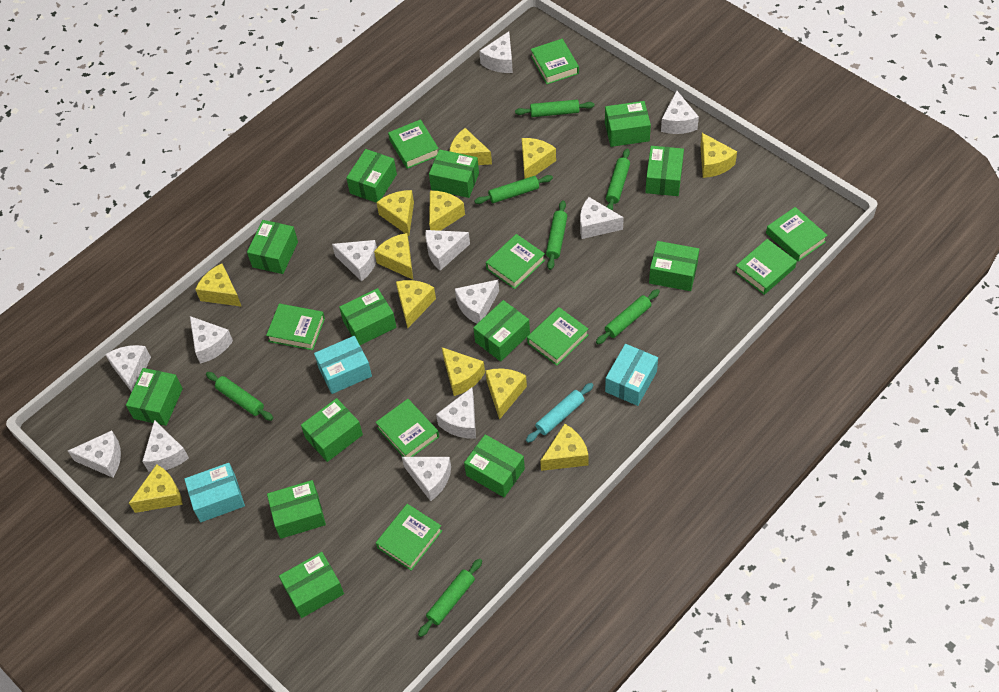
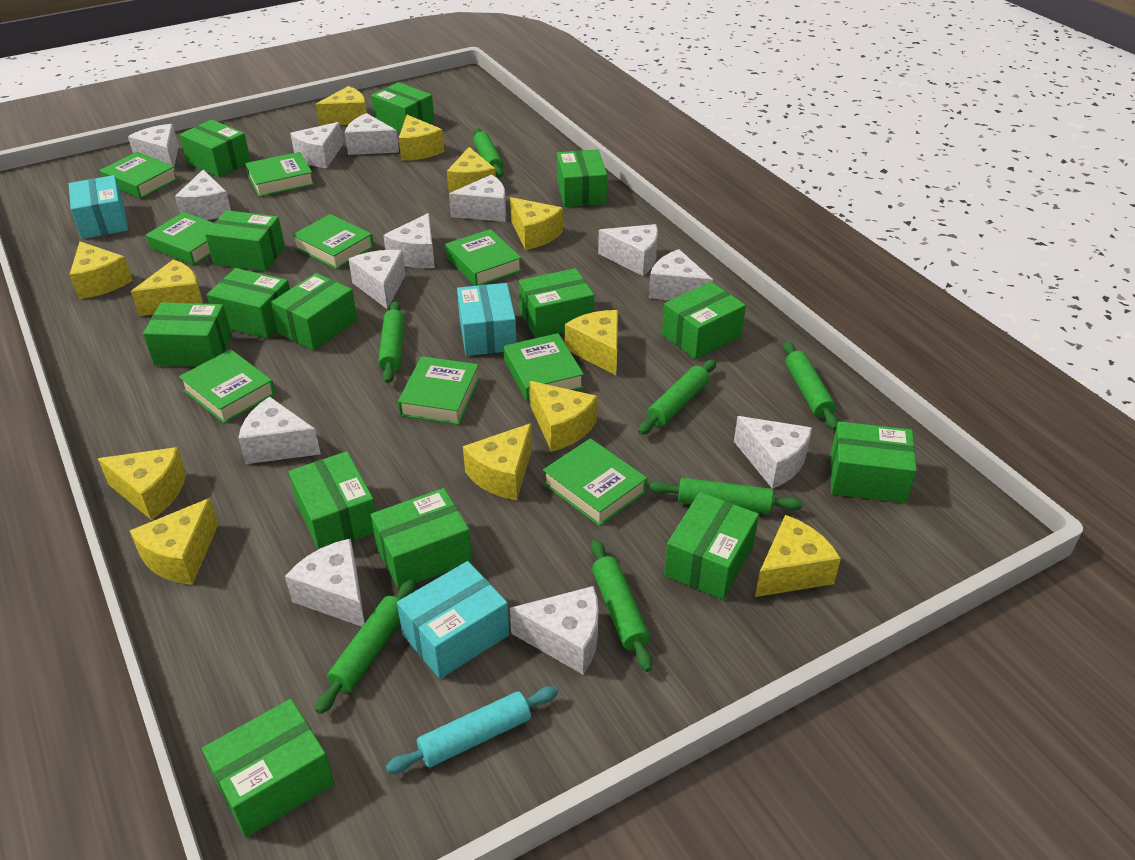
green box: [126,368,183,426] [247,220,298,274] [267,480,326,539] [279,552,344,618] [301,398,363,462] [339,288,396,345] [346,149,397,203] [429,149,479,198] [464,434,525,497] [473,300,530,362] [605,101,651,147] [645,146,684,196] [649,241,699,291] = 13 -> [143,303,231,367] [179,120,251,177] [202,699,334,837] [205,210,285,271] [207,268,290,339] [271,273,357,351] [289,451,376,549] [371,82,434,133] [371,488,472,590] [519,268,594,338] [557,149,607,207] [662,282,746,359] [664,492,759,600] [830,421,917,503] = 14
white cheese: [68,431,121,478] [105,345,151,392] [142,420,189,472] [190,316,233,364] [332,240,377,282] [402,457,451,501] [425,230,470,271] [436,387,476,439] [455,280,499,324] [479,31,513,73] [580,197,624,239] [661,90,699,134] = 12 -> [128,124,179,170] [175,170,231,220] [238,397,321,464] [285,538,365,627] [290,122,343,168] [345,113,399,155] [348,250,406,309] [383,213,435,268] [449,174,506,222] [510,586,599,674] [598,224,658,276] [649,249,713,300] [734,416,812,489] = 13

